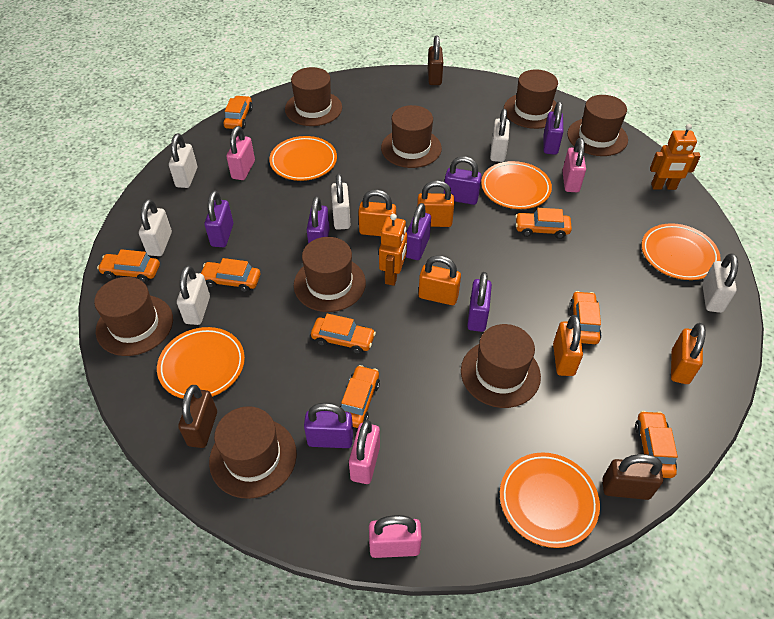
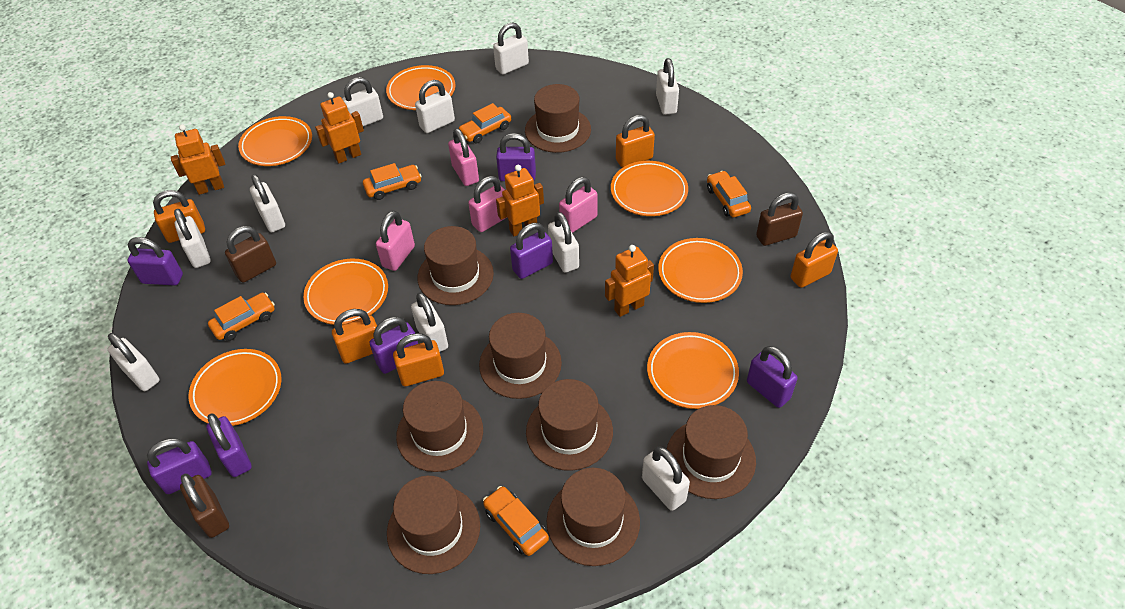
orange car: [97,249,160,283] [200,258,260,292] [223,96,253,129] [311,314,376,354] [340,365,380,428] [515,208,572,239] [569,291,602,344] [635,411,678,478] = 8 -> [208,293,275,341] [363,163,422,200] [459,103,511,143] [483,486,549,556] [707,171,751,217] = 5
orange plate: [157,327,245,399] [269,136,337,181] [481,161,552,209] [500,453,600,548] [642,223,721,280] = 5 -> [188,349,281,426] [238,116,312,166] [303,259,388,325] [386,65,456,110] [611,161,688,216] [647,332,739,409] [658,238,743,303] = 7
orange robot: [379,214,407,286] [650,124,701,190] = 2 -> [171,124,225,195] [315,92,364,163] [496,165,544,236] [605,245,654,317] = 4
white padlock: [139,199,172,256] [169,134,197,188] [177,265,210,325] [331,173,350,230] [490,109,510,162] [702,253,738,313] = 6 -> [108,333,160,391] [174,209,211,268] [250,174,285,232] [342,77,383,126] [411,292,448,352] [415,80,455,133] [493,22,529,74] [548,212,579,273] [642,447,690,511] [656,58,679,115] = 10

